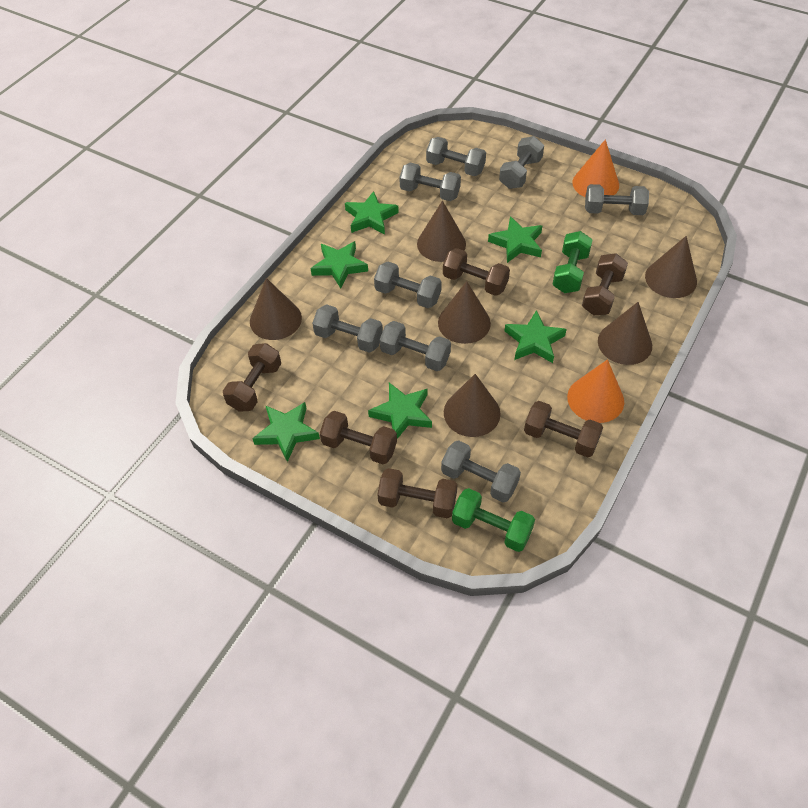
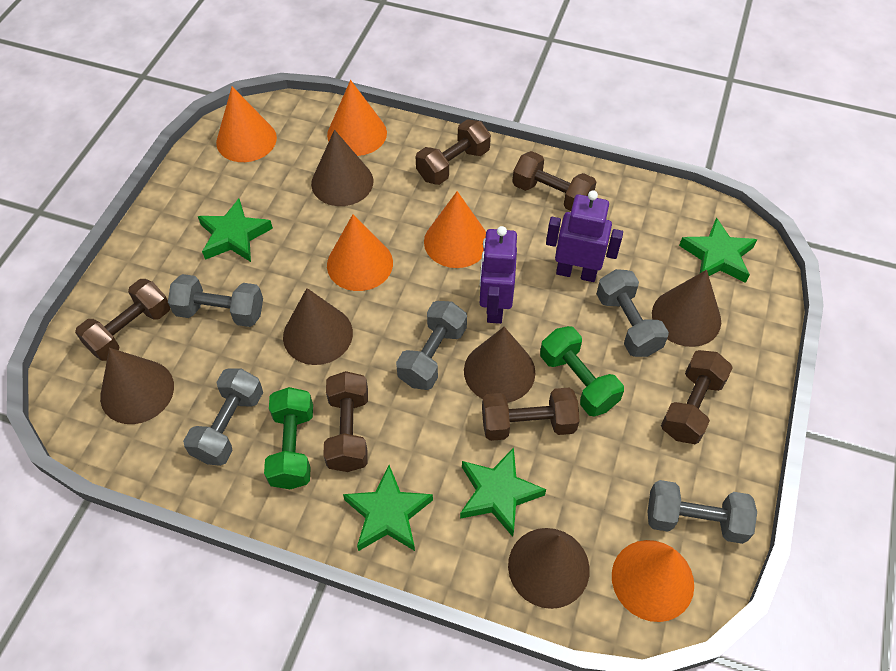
green star: [252,402,320,462] [310,241,368,288] [345,191,399,235] [368,383,432,439] [488,216,542,263] [505,310,567,363] = 6 -> [198,199,273,262] [343,465,433,551] [460,447,546,537] [679,218,758,283] = 4
grey dumbbell: [312,304,383,353] [374,262,442,308] [380,321,451,371] [399,163,461,201] [426,137,486,176] [441,440,521,502] [499,136,544,189] [585,184,649,215] = 8 -> [168,274,263,327] [183,368,263,466] [396,301,467,390] [597,269,669,357] [647,480,757,544] = 5
orange cone: [567,359,624,423] [572,139,619,197] = 2 -> [216,87,277,162] [327,80,387,156] [327,214,393,291] [424,191,486,268] [612,540,694,622] = 5
purple robot: none = 0 -> [480,226,517,324] [546,190,623,282] = 2

